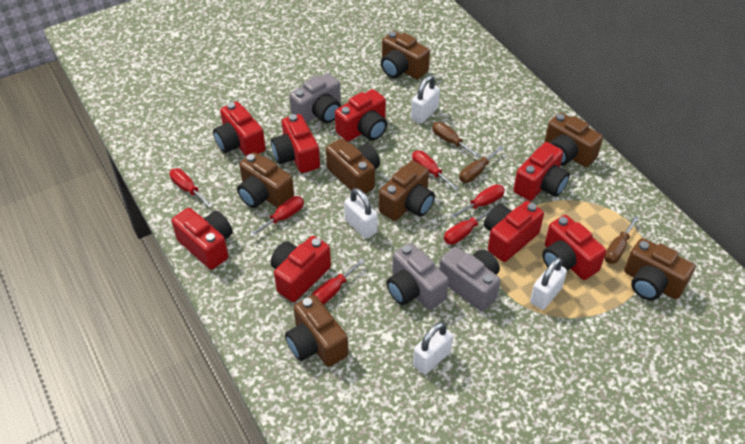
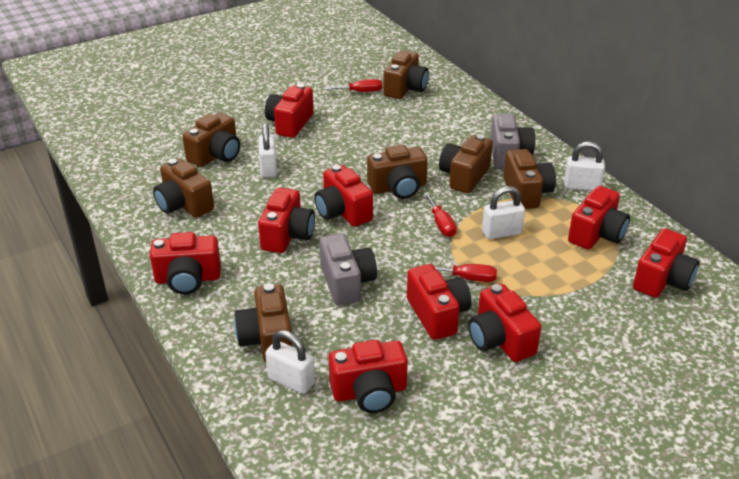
brown screwdriver: [432,122,481,158] [459,146,504,183] [604,216,639,264] = 3 -> none = 0
grey camera: [289,73,341,123] [386,243,449,310] [439,246,500,311] = 3 -> [320,234,377,305] [490,113,535,169] = 2
red camera: [172,208,233,270] [213,102,266,157] [271,114,320,173] [271,236,331,302] [335,89,387,142] [484,201,544,262] [513,142,570,201] [542,215,606,280] = 8 -> [150,232,221,294] [258,188,315,253] [265,84,314,138] [314,165,373,227] [329,340,408,413] [407,264,471,340] [468,284,541,362] [568,186,630,249] [633,228,699,298] = 9
red screwdriver: [169,168,213,208] [249,196,304,237] [312,259,365,305] [412,150,459,190] [444,206,494,245] [450,184,505,218] = 6 -> [324,79,382,92] [420,264,497,282] [424,192,457,237] = 3

